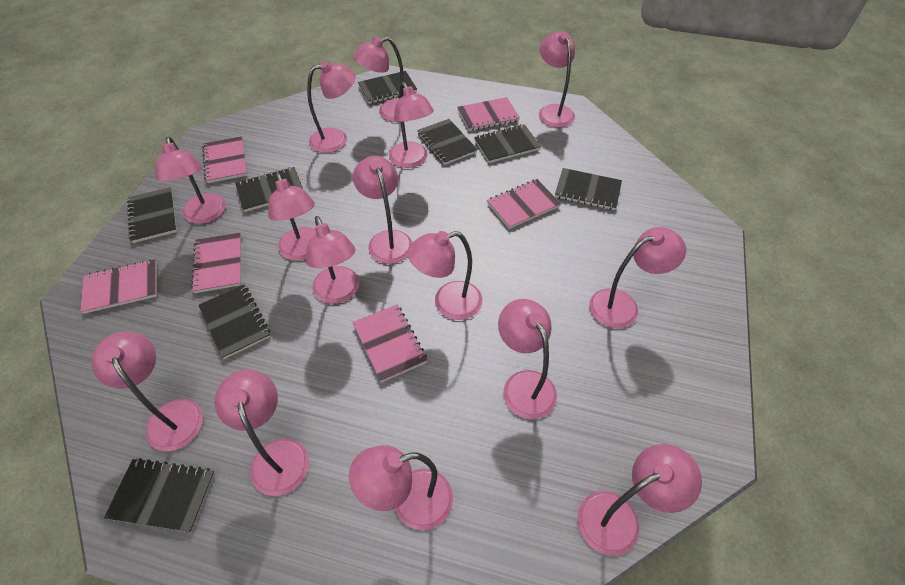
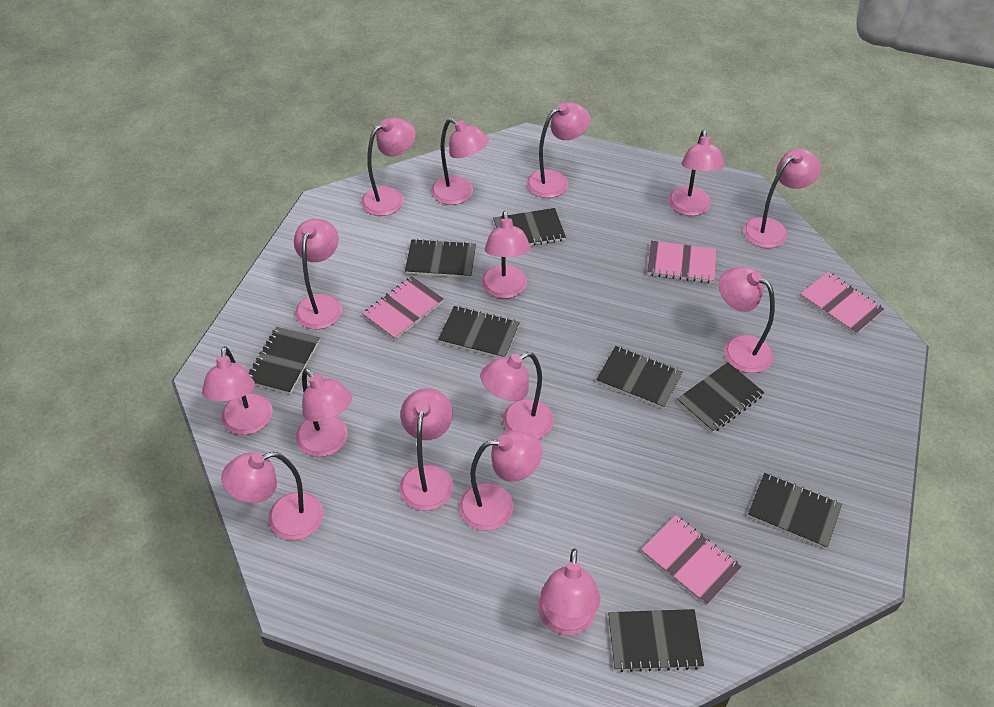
pink notebook: [80,259,157,314] [191,233,241,293] [202,136,247,183] [353,305,428,383] [457,97,520,131] [487,179,561,229] = 6 -> [362,276,444,340] [641,515,742,606] [647,241,717,284] [800,272,884,335] = 4

